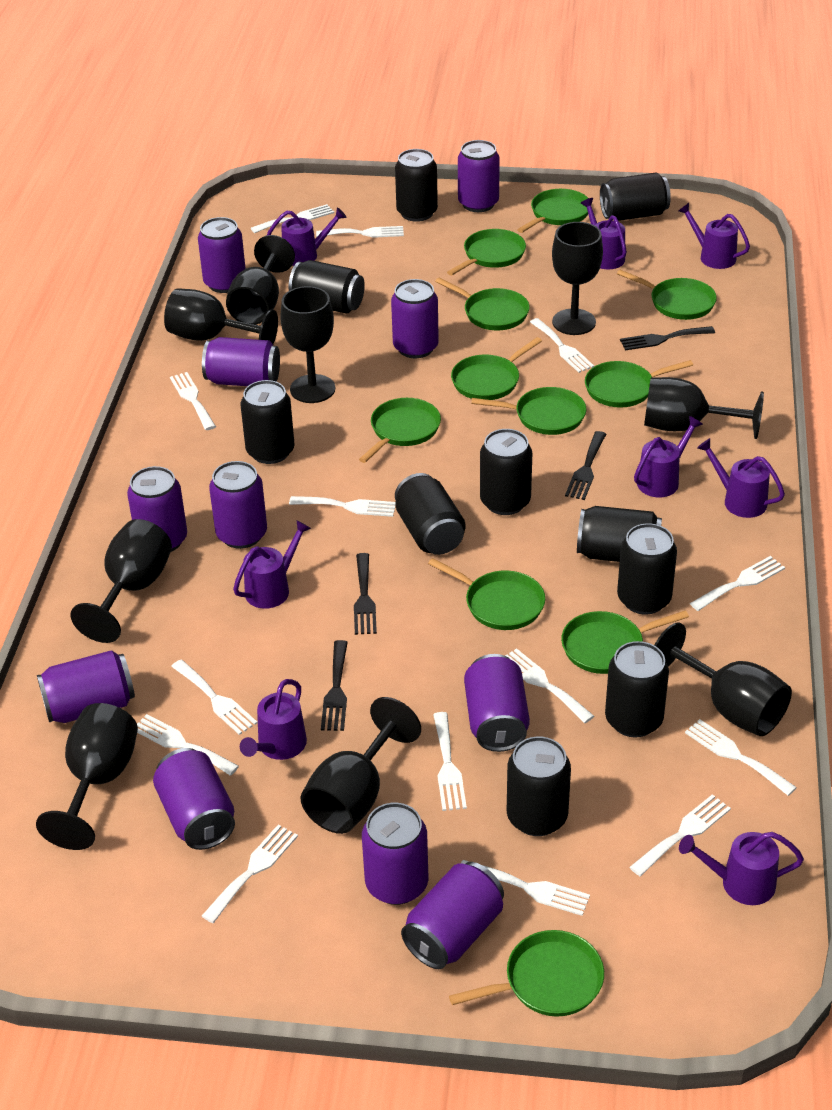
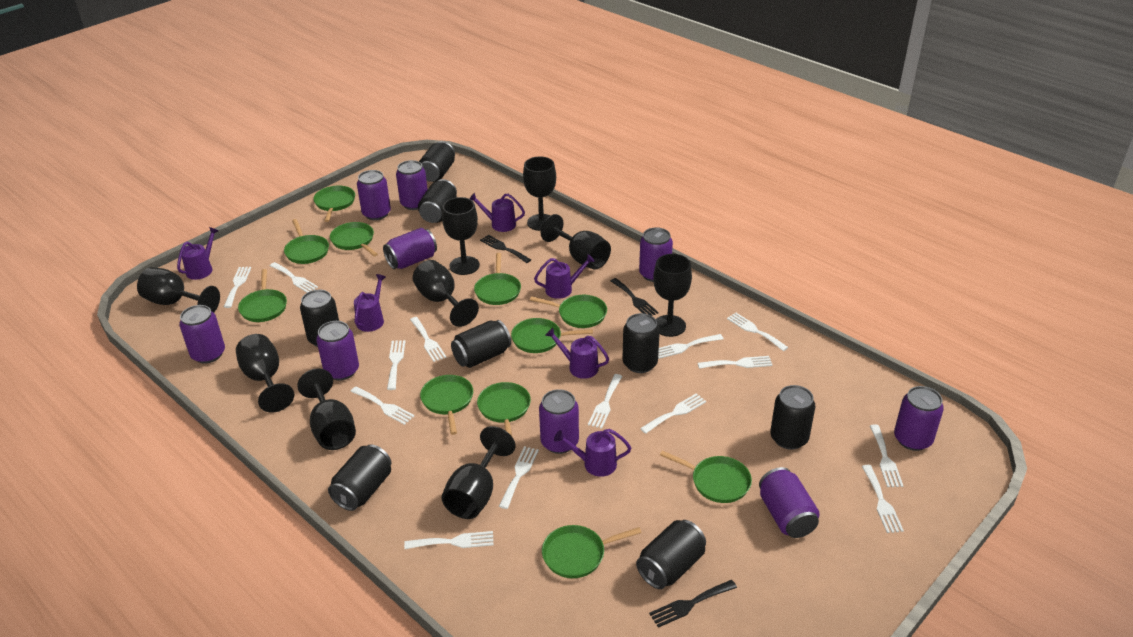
black can: [240,380,295,464] [289,260,365,314] [395,149,438,222] [395,473,465,555] [480,429,532,515] [507,737,571,836] [577,506,662,562] [600,173,671,221] [605,641,669,737] [617,523,677,615] = 10 -> [300,290,339,347] [328,444,391,511] [418,179,457,223] [419,141,455,182] [451,320,511,368] [623,313,660,373] [636,520,706,589] [770,385,815,450] = 8
black fork: [321,640,348,731] [354,553,377,635] [565,431,606,500] [620,326,715,350] = 4 -> [480,235,531,263] [611,278,659,316] [649,580,737,628] = 3
purple can: [37,650,135,723] [127,466,187,552] [153,748,235,850] [198,217,246,293] [202,337,280,386] [209,461,267,549] [362,803,428,905] [391,279,439,358] [401,862,504,969] [458,140,500,212] [464,654,530,752] = 11 -> [179,305,225,364] [316,321,359,381] [357,170,391,220] [383,228,437,269] [396,160,428,210] [539,389,579,454] [639,227,673,282] [759,467,820,538] [894,386,944,451] = 9
purple watering can: [233,520,311,609] [240,679,307,760] [267,208,347,266] [581,198,627,269] [634,416,703,497] [678,203,750,269] [679,832,804,905] [697,438,785,518] = 8 -> [177,227,219,280] [354,274,386,332] [469,193,525,232] [534,254,595,299] [545,328,609,379] [554,429,631,477] = 6

